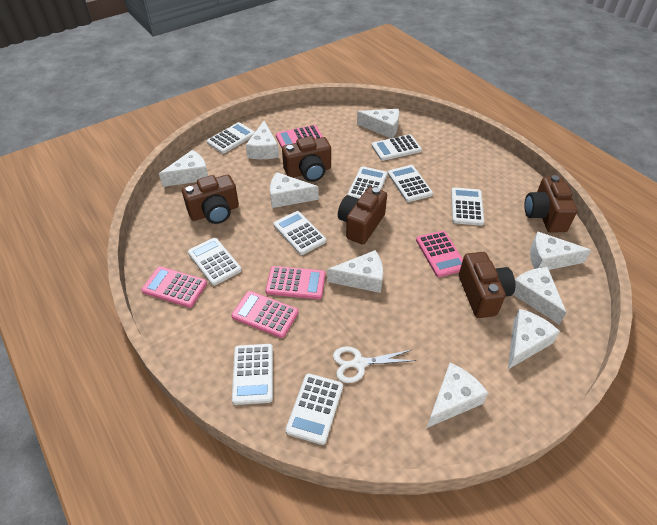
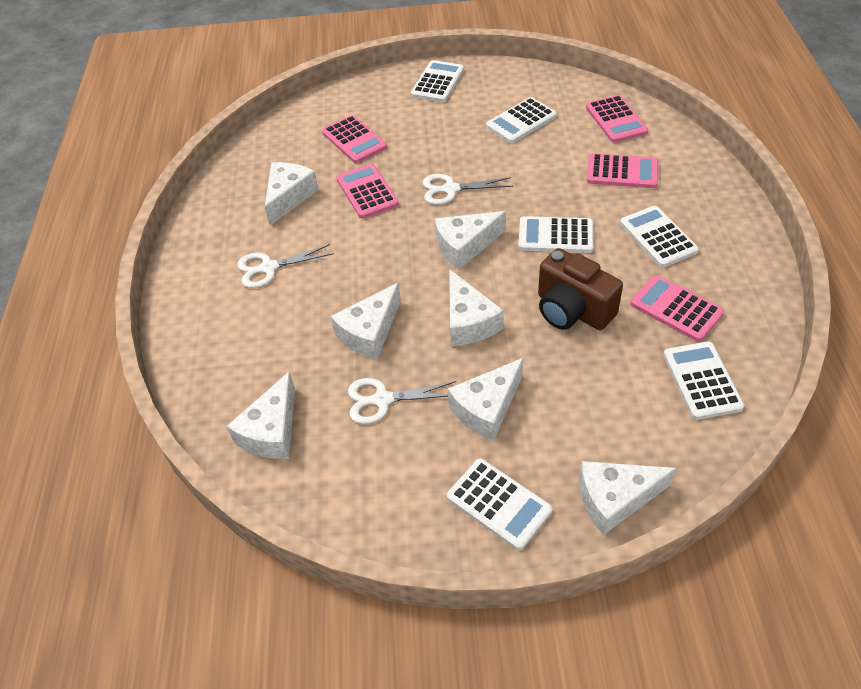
brown camera: [182,175,239,224] [282,136,331,182] [338,187,387,244] [459,252,515,318] [524,175,577,232] = 5 -> [538,248,623,330] = 1
white calculator: [188,237,242,286] [207,122,255,154] [232,344,273,405] [273,211,326,255] [285,373,343,445] [348,166,387,199] [372,134,422,161] [388,165,433,202] [451,187,484,226] = 9 -> [411,60,464,102] [447,459,552,550] [486,97,557,143] [518,216,594,253] [620,206,699,267] [663,341,744,420] = 6
white cheese: [159,150,208,187] [246,121,279,159] [270,172,319,208] [327,250,383,293] [357,109,399,138] [427,363,488,428] [508,309,560,369] [513,267,567,325] [530,231,591,270] = 9 -> [227,371,295,459] [265,162,319,225] [330,283,401,359] [435,211,506,269] [448,358,523,441] [449,269,504,346] [579,461,677,535] = 7
white scissors: [333,346,416,383] = 1 -> [237,244,334,288] [348,378,456,424] [423,174,513,205] = 3

